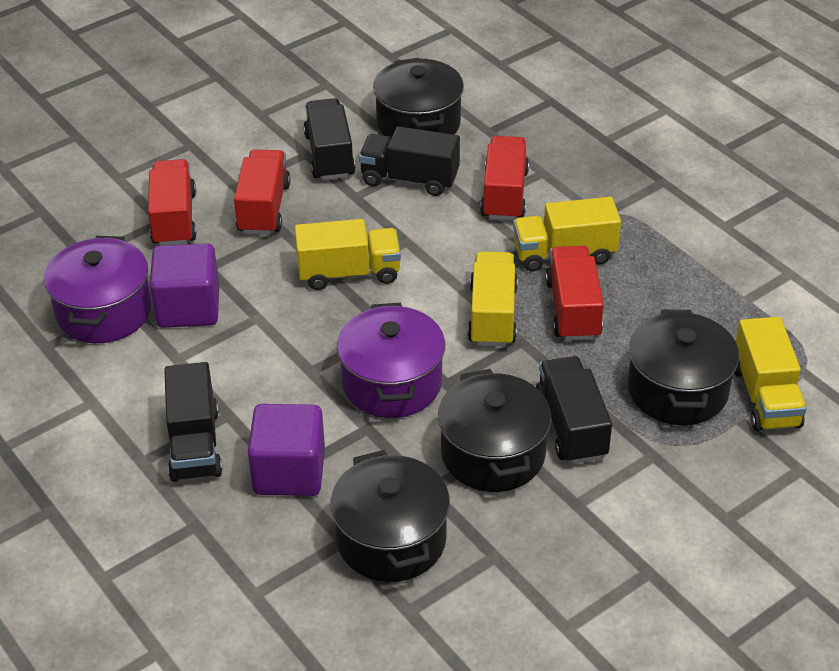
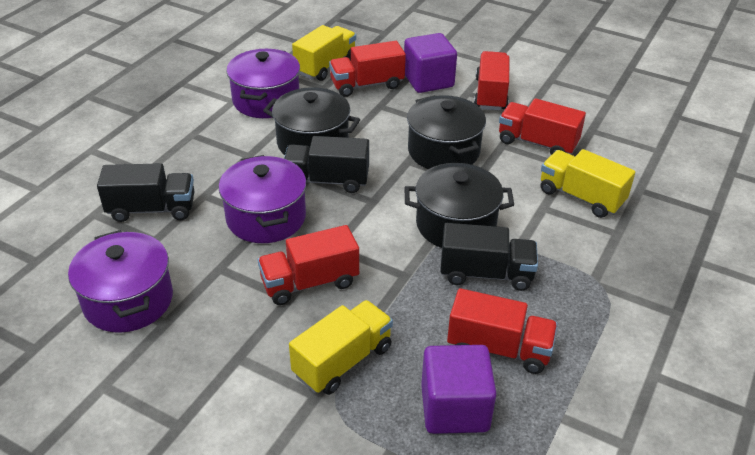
black pot: [330,450,450,582] [373,58,464,137] [438,369,551,492] [628,310,739,425] = 4 -> [263,87,360,155] [405,163,514,248] [407,95,486,169] = 3
black truck: [164,362,223,482] [303,98,355,180] [359,126,460,196] [536,356,612,464] = 4 -> [97,163,194,222] [284,136,369,193] [440,223,538,291] = 3
purple pot: [44,236,152,343] [337,303,445,418] = 2 -> [68,230,173,333] [218,155,307,243] [227,49,300,118] = 3
red truck: [148,159,197,246] [234,149,290,235] [480,136,529,221] [545,246,604,341] = 4 -> [258,225,359,305] [329,41,406,97] [447,288,558,374] [474,51,509,111] [499,98,586,155] = 5
yellow truck: [295,219,401,290] [468,251,518,347] [513,197,621,272] [734,317,807,432] = 4 -> [289,300,393,395] [292,25,356,81] [541,149,635,218] = 3

